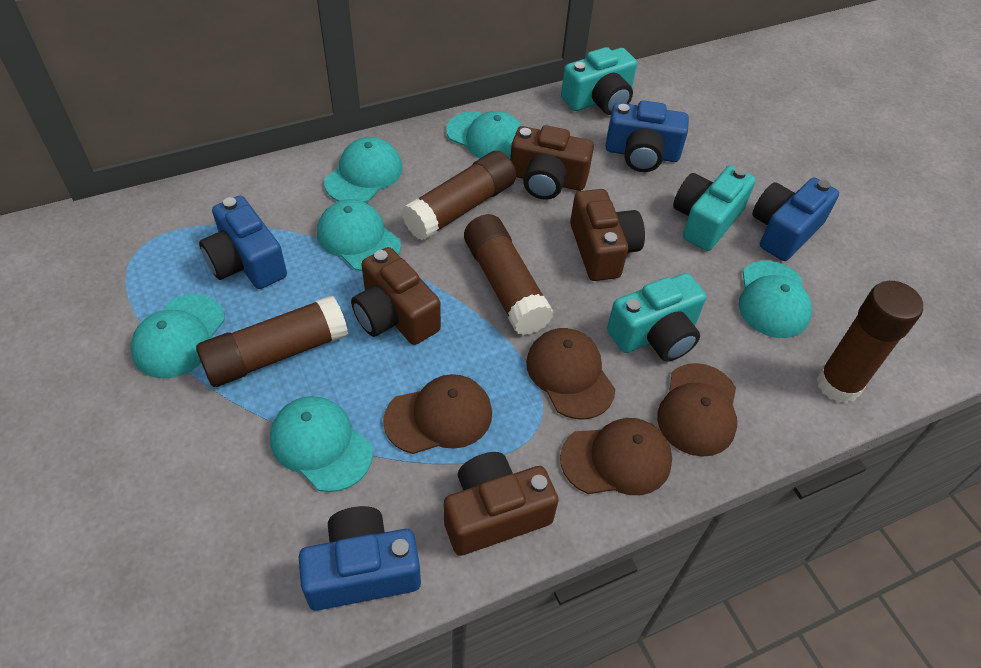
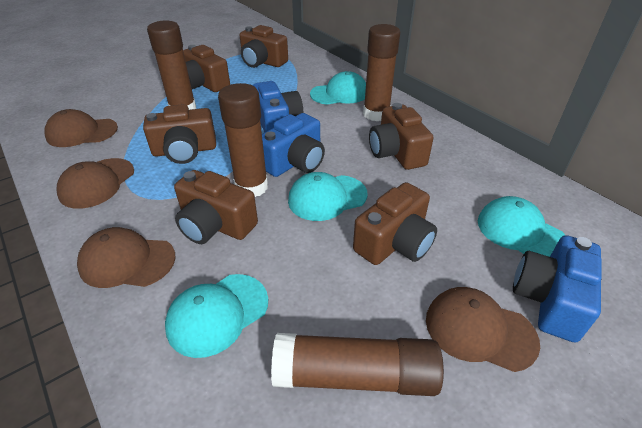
blue camera: [199,196,287,289] [299,506,421,611] [606,100,689,172] [752,178,839,261] = 4 -> [253,81,303,133] [262,113,325,177] [513,235,602,343] = 3
brown camera: [351,247,441,345] [444,452,559,556] [510,125,594,200] [570,189,645,281] = 4 -> [143,104,216,164] [174,170,258,244] [183,45,230,92] [239,25,288,68] [353,182,437,265] [369,103,433,170] = 6
turquoise camera: [561,47,637,115] [607,273,706,362] [673,165,756,251] = 3 -> none = 0
turquoise cap: [131,294,225,378] [270,396,373,492] [317,199,401,271] [324,137,403,203] [446,111,522,158] [739,261,812,338] = 6 -> [165,274,268,358] [288,172,368,221] [310,71,366,105] [478,196,565,257] = 4

